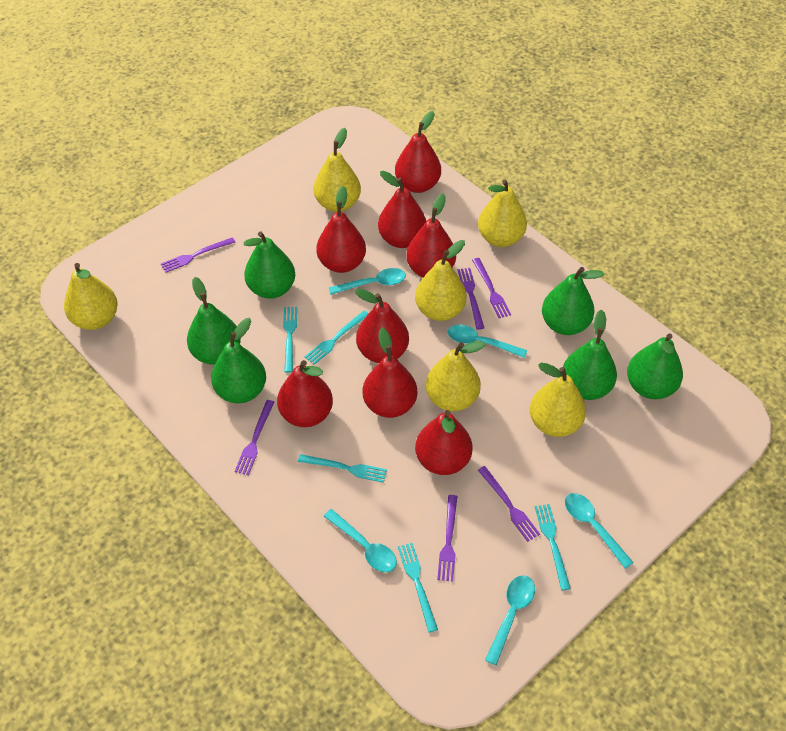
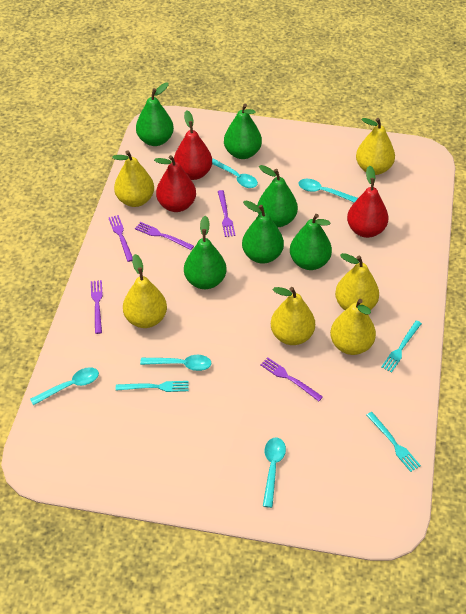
purple fork: [161,237,235,273] [234,400,274,475] [437,495,457,582] [458,268,484,330] [472,258,511,318] [478,466,540,542] = 6 -> [91,280,103,334] [109,215,133,262] [135,222,194,250] [218,190,235,237] [260,357,323,401] = 5
red pear: [277,360,333,427] [316,186,366,273] [355,289,409,363] [362,328,417,418] [378,171,426,248] [395,111,441,193] [406,194,456,277] [415,410,473,475] = 8 -> [154,155,196,212] [174,110,212,180] [347,166,388,238] = 3
turquoise fork: [283,307,297,373] [298,454,387,483] [305,311,368,365] [398,543,438,632] [535,504,571,591] = 5 -> [116,381,189,392] [366,412,421,472] [381,320,422,373] = 3

